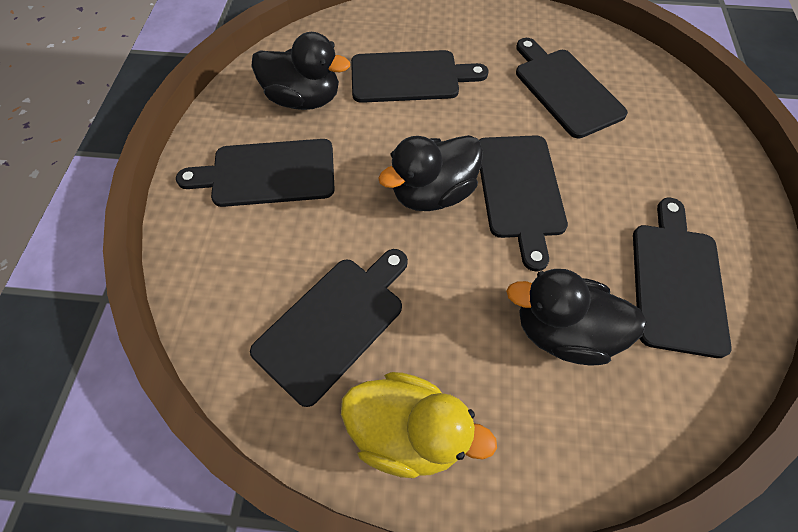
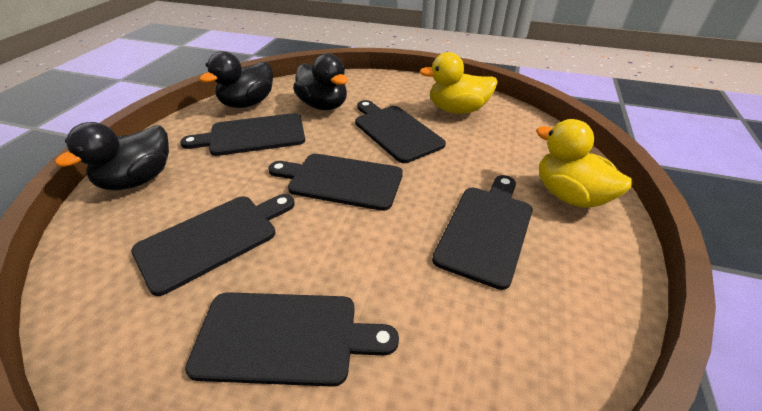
yellow duck: [341,372,497,478] = 1 -> [419,52,498,114] [536,119,632,208] = 2

